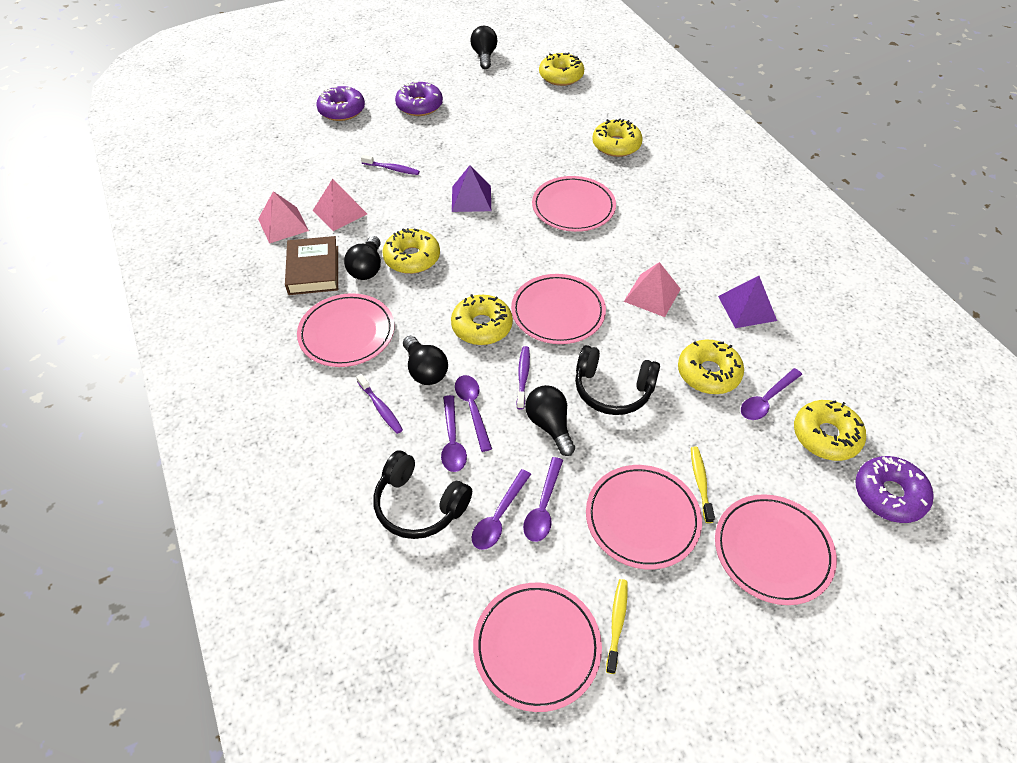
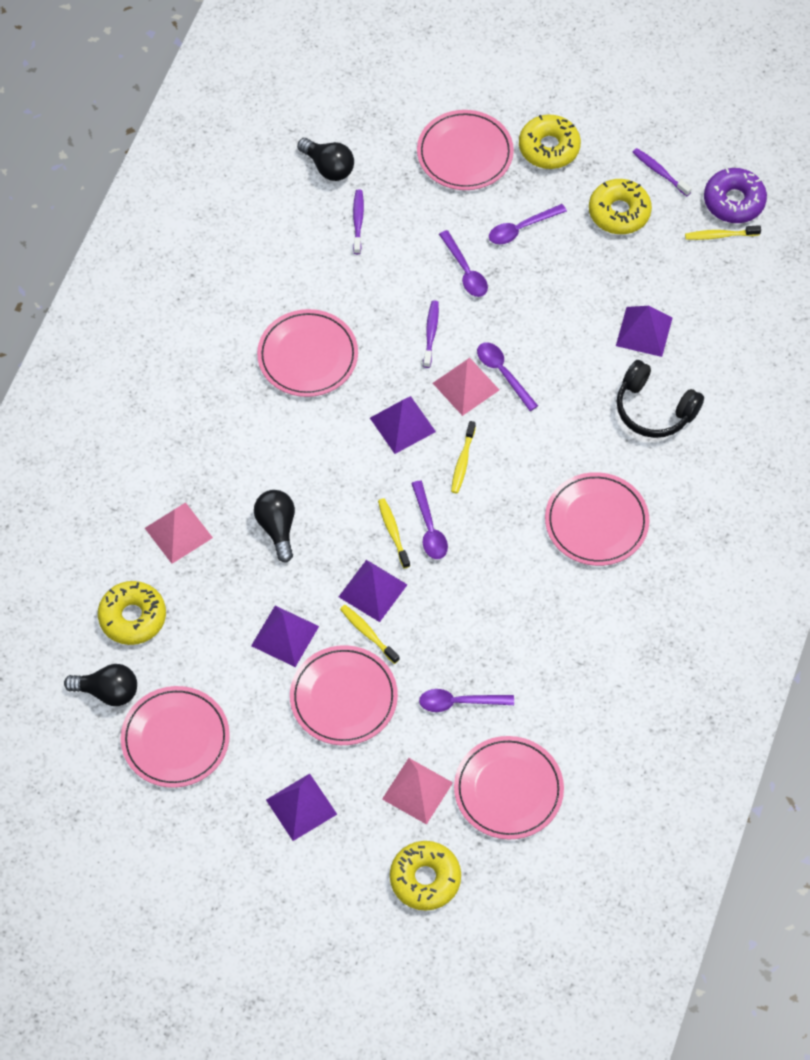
black headphones: [373,451,472,539] [575,345,660,415] = 2 -> [617,360,704,438] = 1
black light bulb: [344,236,381,280] [403,336,448,385] [470,26,497,69] [525,385,575,456] = 4 -> [64,664,137,706] [254,490,295,563] [297,138,354,181] = 3
brown book: [285,236,338,295] = 1 -> none = 0
purple donut: [317,86,365,121] [395,81,443,116] [855,456,933,523] = 3 -> [704,168,767,223] = 1
purple pyramid: [452,165,491,212] [718,276,777,328] = 2 -> [251,606,319,667] [266,774,337,841] [339,560,408,622] [370,396,436,454] [616,306,672,357] = 5
yellow donut: [382,228,440,274] [451,294,513,345] [539,52,584,86] [592,118,643,157] [678,340,744,394] [794,400,866,461] = 6 -> [98,581,166,645] [390,841,461,911] [519,115,581,169] [589,179,652,234] = 4
yellow toothbrush: [606,579,628,674] [691,447,715,523] = 2 -> [340,605,400,664] [378,498,410,569] [451,421,476,493] [685,225,761,240] = 4

